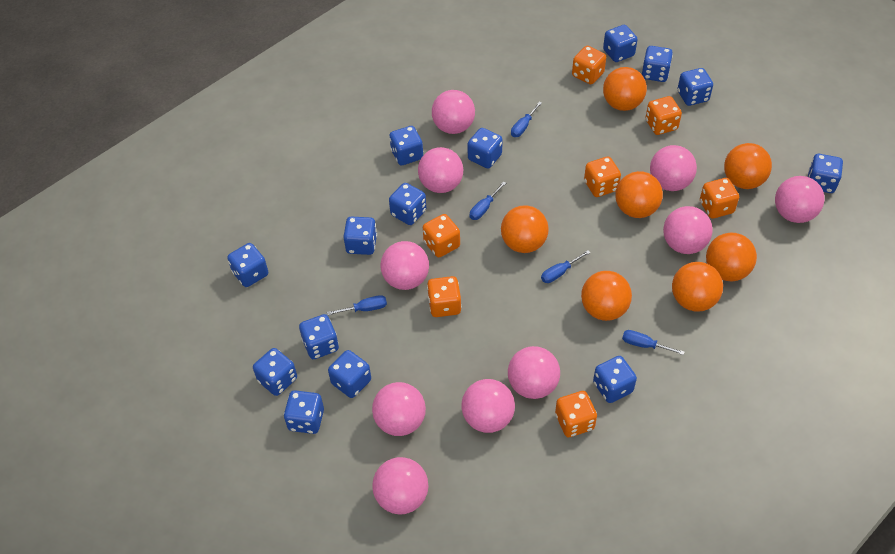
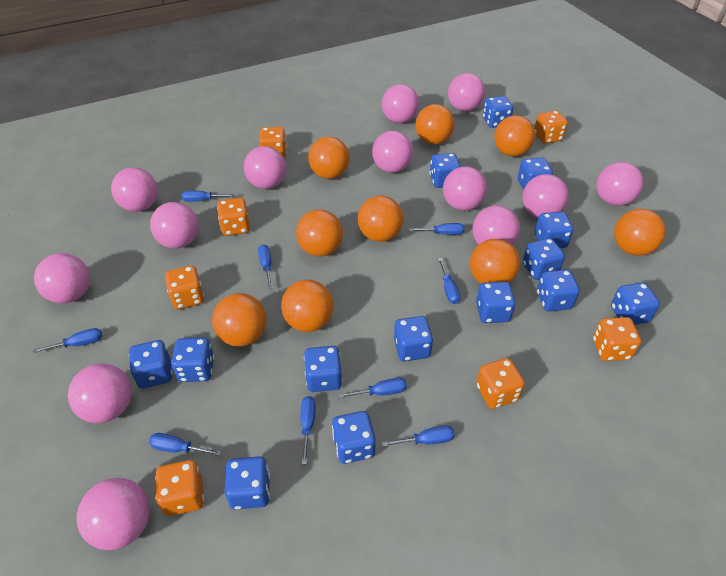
blue screwdriver: [327,295,387,315] [470,181,506,220] [511,101,542,137] [541,250,590,283] [622,330,684,355] = 5 -> [33,328,102,353] [149,433,222,456] [182,191,235,202] [258,245,273,289] [301,396,316,464] [338,378,407,398] [381,426,455,447] [409,223,465,235] [438,258,460,304] = 9
orange ball: [501,206,549,253] [581,271,632,321] [603,67,647,111] [615,171,663,218] [672,262,723,312] [706,232,757,281] [724,143,772,189] = 7 -> [212,293,267,347] [281,280,334,332] [296,210,343,257] [308,136,350,179] [358,196,404,242] [415,104,455,145] [470,239,520,284] [494,115,535,156] [614,209,666,256] = 9
pink ball: [372,382,426,436] [372,457,429,514] [380,241,429,290] [418,147,463,193] [432,90,475,134] [461,379,515,433] [508,346,560,399] [650,145,697,191] [663,206,713,254] [775,176,824,223] = 10 -> [34,253,90,303] [68,363,132,423] [77,478,150,550] [111,167,158,212] [150,202,199,249] [244,146,286,189] [372,131,413,173] [382,84,419,123] [443,167,487,211] [448,73,485,111] [472,205,520,245] [522,174,569,218] [597,162,643,206] = 13

